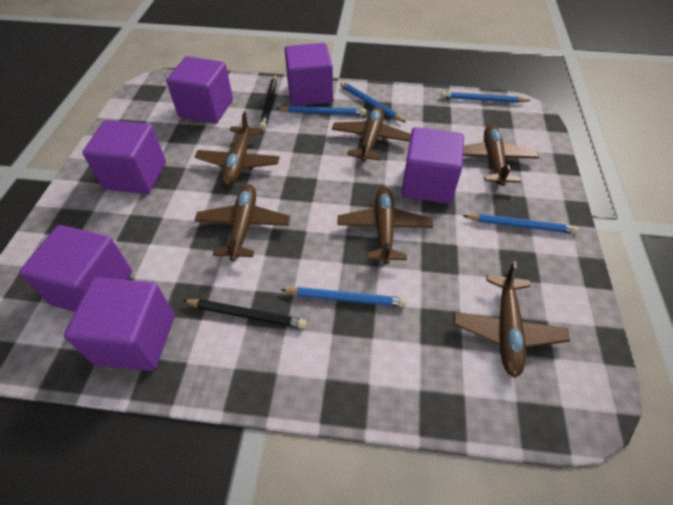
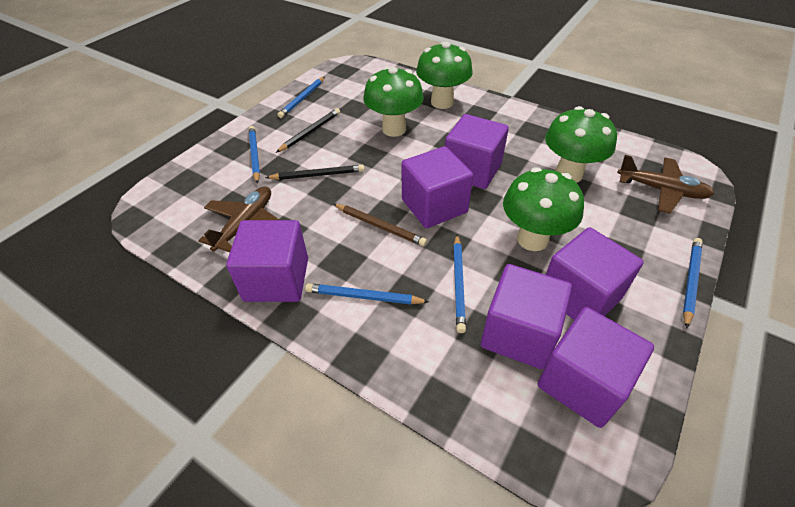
brown pencil: none = 0 -> [333,204,427,246] = 1
brown plane: [194,184,290,261] [195,111,280,186] [332,106,411,162] [337,187,433,265] [454,261,570,378] [463,125,539,186] = 6 -> [199,186,279,252] [617,155,714,214] = 2
green mushroom: none = 0 -> [363,67,424,137] [416,42,473,109] [503,167,584,251] [545,106,617,183] = 4

